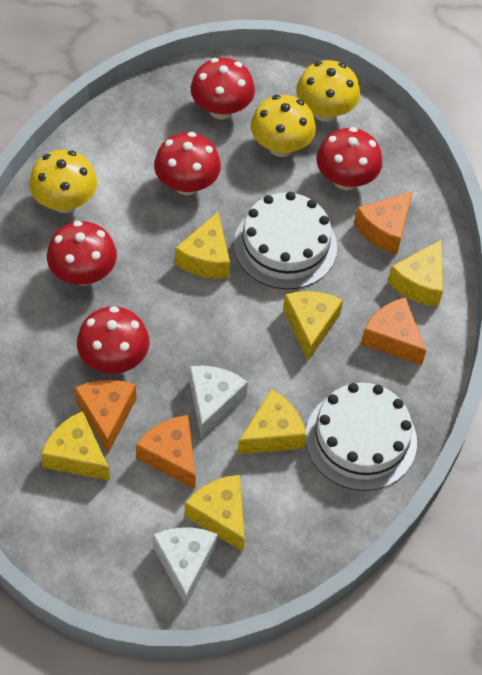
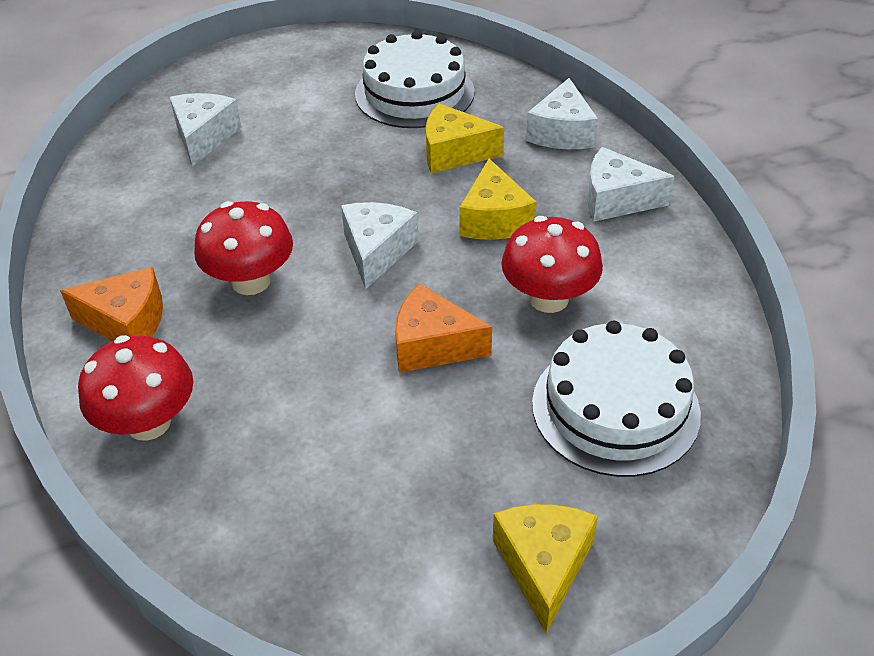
orange cheese: [75,380,136,453] [136,415,196,489] [354,191,413,255] [361,297,426,366] = 4 -> [60,267,163,341] [395,284,492,373] = 2
red mushroom: [47,221,117,286] [77,306,149,374] [154,132,221,195] [191,58,255,120] [316,127,382,190] = 5 -> [78,335,193,441] [194,201,293,295] [501,216,603,313] = 3
white cheese: [153,528,218,607] [189,366,248,438] = 2 -> [170,93,242,166] [341,202,419,289] [526,78,598,149] [587,147,675,222] = 4
yellow cheese: [41,411,110,481] [175,212,230,279] [185,475,245,552] [237,389,306,455] [283,291,343,361] [388,239,443,307] = 6 -> [426,103,504,173] [459,159,537,240] [493,504,598,634] = 3
yellow mushroom: [29,150,97,213] [251,95,316,157] [296,60,360,122] = 3 -> none = 0

